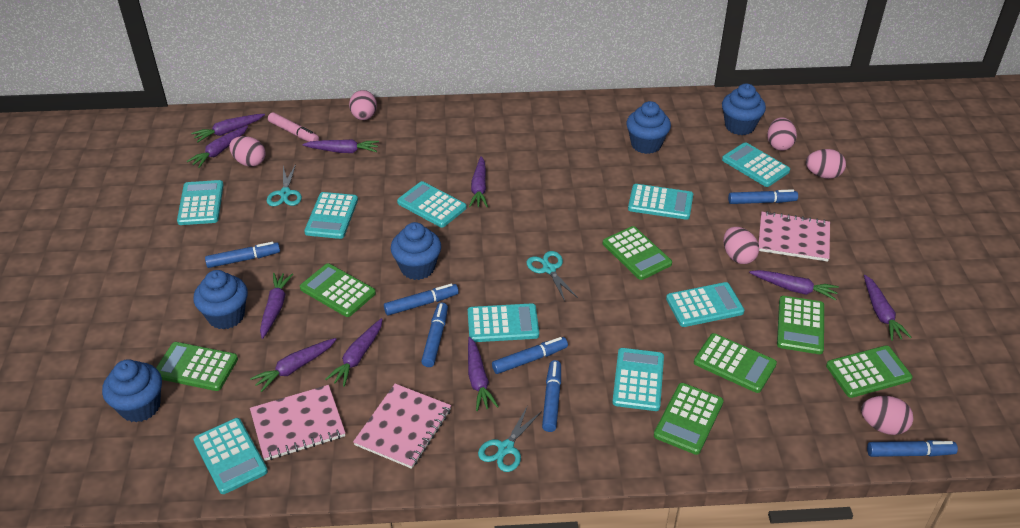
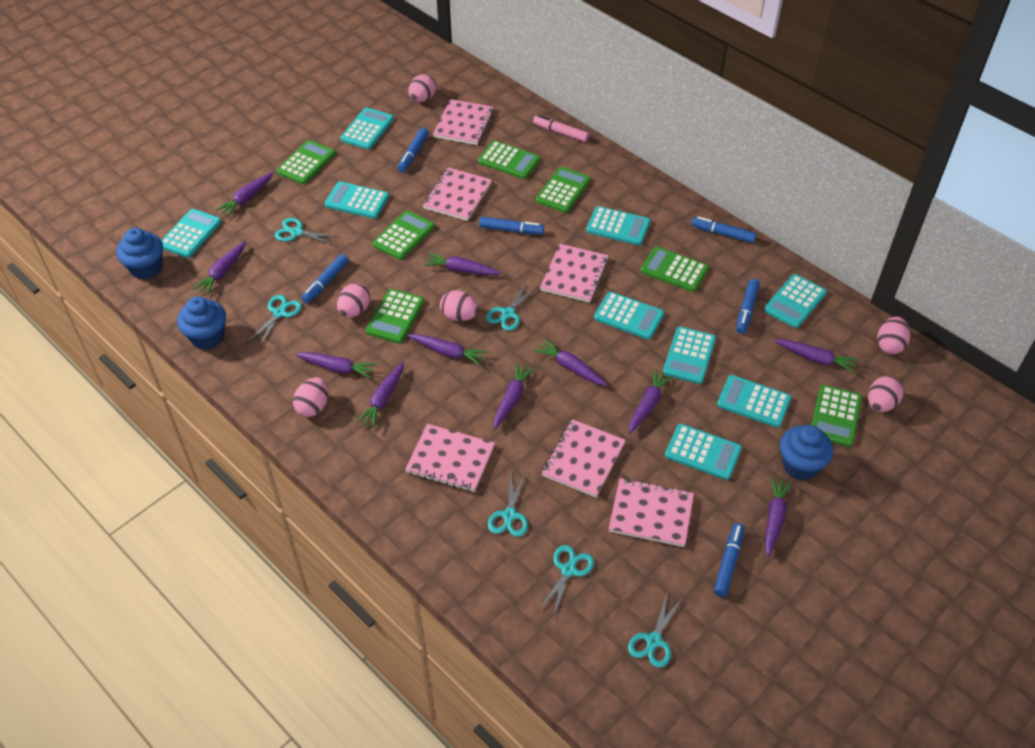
blue cupcake: [102,359,162,422] [194,270,248,329] [391,222,441,280] [626,101,671,154] [722,84,766,135] = 5 -> [116,228,163,279] [177,297,226,349] [780,425,833,480] = 3
blue marker: [205,242,280,268] [384,284,459,316] [421,303,448,367] [492,337,568,374] [542,360,561,432] [728,189,798,204] [867,440,958,457] = 7 -> [301,254,349,303] [398,128,429,172] [479,217,544,235] [691,216,757,243] [713,523,744,597] [736,279,760,334] = 6
pink notebook: [250,385,345,461] [353,384,451,469] [759,211,830,262] = 3 -> [405,424,495,492] [423,167,492,221] [433,99,494,145] [540,244,609,303] [542,419,626,498] [609,478,694,547] = 6
purple carrot: [187,126,248,168] [191,114,265,143] [250,338,337,392] [260,273,293,339] [302,139,379,153] [325,318,383,387] [468,337,499,411] [469,156,488,207] [749,270,839,301] [864,275,912,341] = 10 -> [193,241,246,295] [216,172,273,217] [295,352,377,379] [356,362,404,428] [408,334,487,366] [424,253,501,275] [494,362,535,429] [534,339,608,386] [629,369,673,434] [765,477,792,557] [774,339,859,373] = 11
turquoise scissors: [267,164,302,206] [478,405,542,472] [526,251,578,301] = 3 -> [248,295,302,346] [275,218,337,245] [486,282,537,331] [488,472,528,537] [539,545,594,618] [628,594,682,668] = 6

